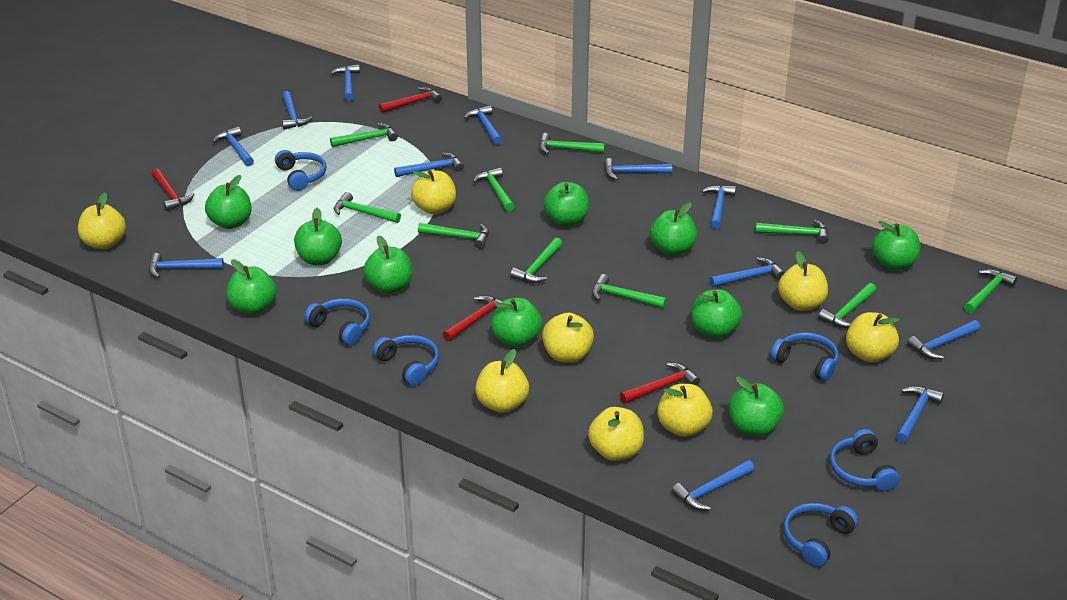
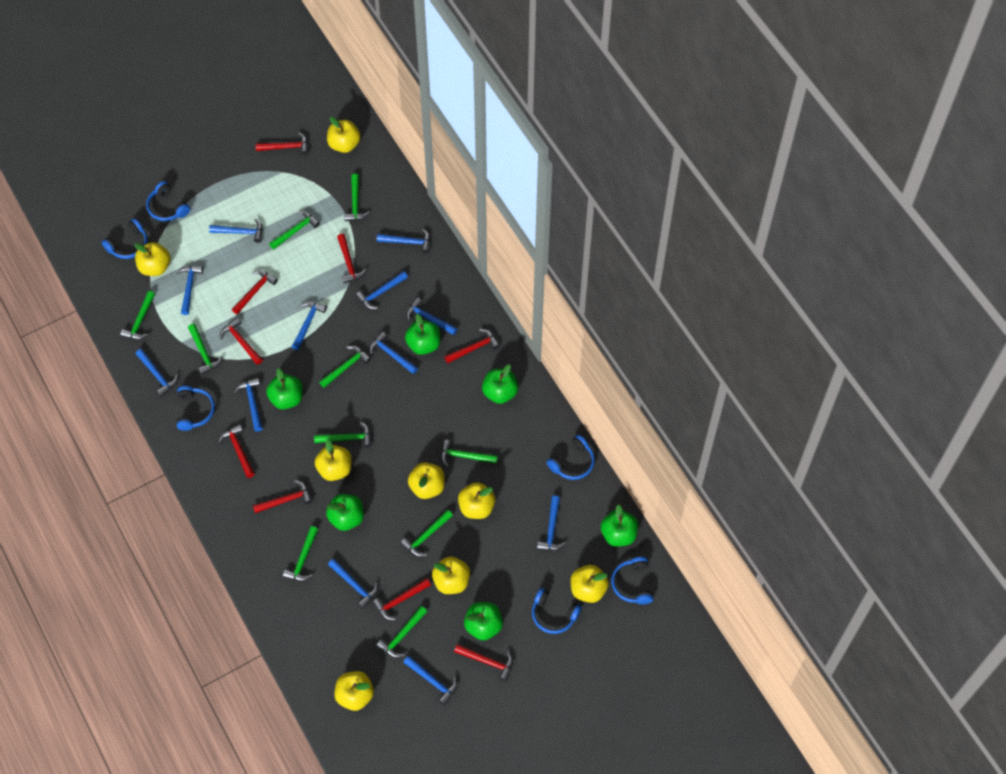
green apple: [205,175,252,229] [226,259,277,315] [294,208,342,265] [364,235,412,294] [491,298,542,347] [543,182,589,226] [650,202,697,256] [692,289,742,339] [729,377,784,437] [872,221,920,270] = 10 -> [266,368,303,410] [326,494,364,531] [405,314,440,355] [464,602,503,641] [482,364,518,404] [601,504,638,547] = 6
red hammer: [152,168,194,211] [379,87,442,113] [443,295,503,341] [620,363,700,404] = 4 -> [218,424,255,478] [220,317,263,365] [232,270,278,315] [252,480,312,513] [255,132,308,155] [337,234,367,284] [372,578,431,620] [444,329,500,363] [454,644,513,681] = 9

